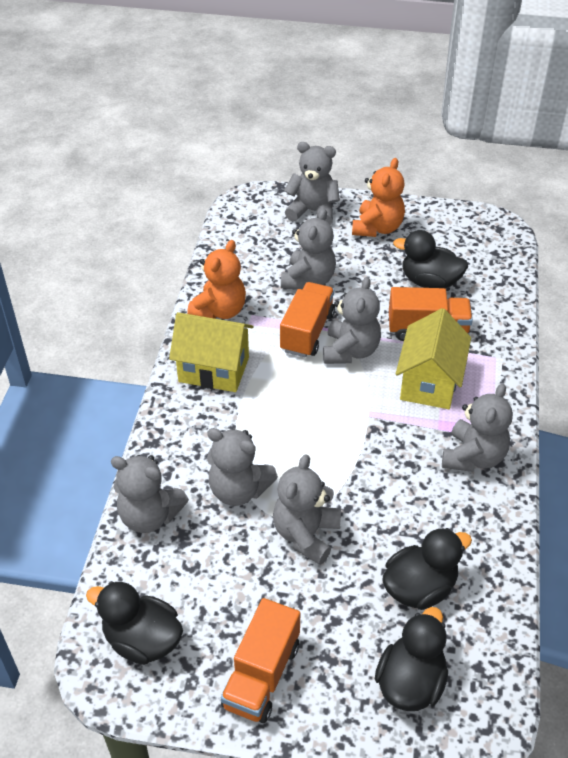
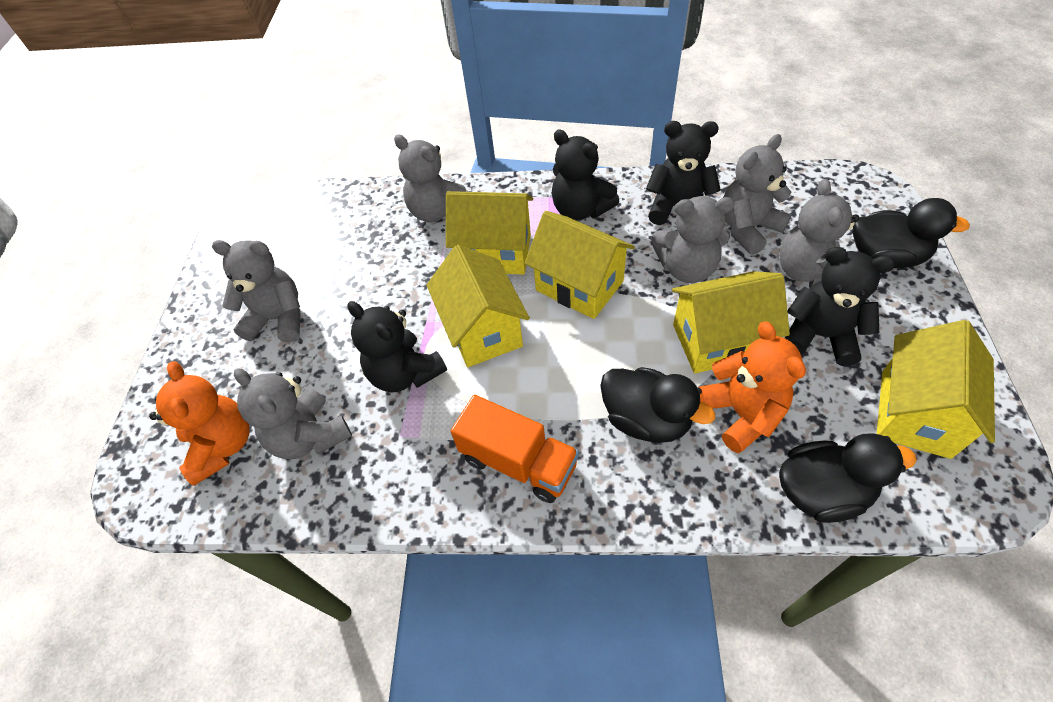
black duck: [86,581,183,665] [375,607,448,711] [382,528,472,610] [393,230,468,289] = 4 -> [600,367,715,443] [779,434,916,523] [852,198,970,268] = 3
black teddy bear: none = 0 -> [347,301,447,392] [551,130,619,221] [646,121,721,225] [785,247,895,366] = 4
grey teddy bear: [111,455,189,533] [207,428,278,506] [273,454,341,565] [281,208,336,290] [284,142,340,225] [323,277,381,364] [442,383,513,472] = 7 -> [212,240,300,343] [234,368,352,459] [394,135,469,223] [652,196,735,283] [723,134,791,255] [779,179,859,288] = 6
orange truck: [221,598,300,723] [280,282,335,357] [389,287,473,341] = 3 -> [451,395,579,503] = 1
yellow house: [169,312,254,392] [396,308,471,409] = 2 -> [426,245,530,367] [446,191,533,275] [524,211,635,319] [672,271,790,373] [877,320,995,459] = 5

